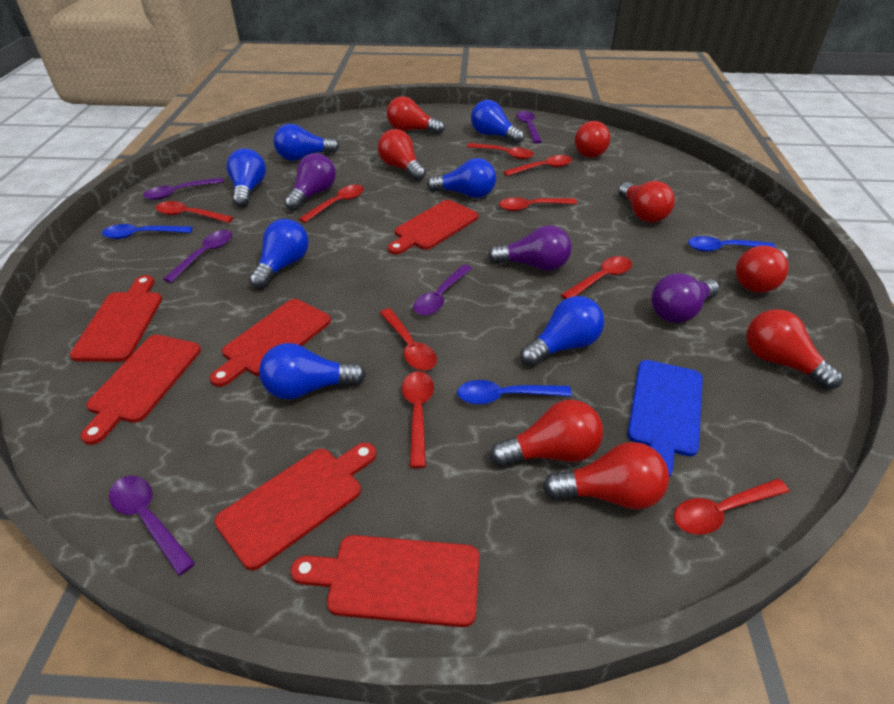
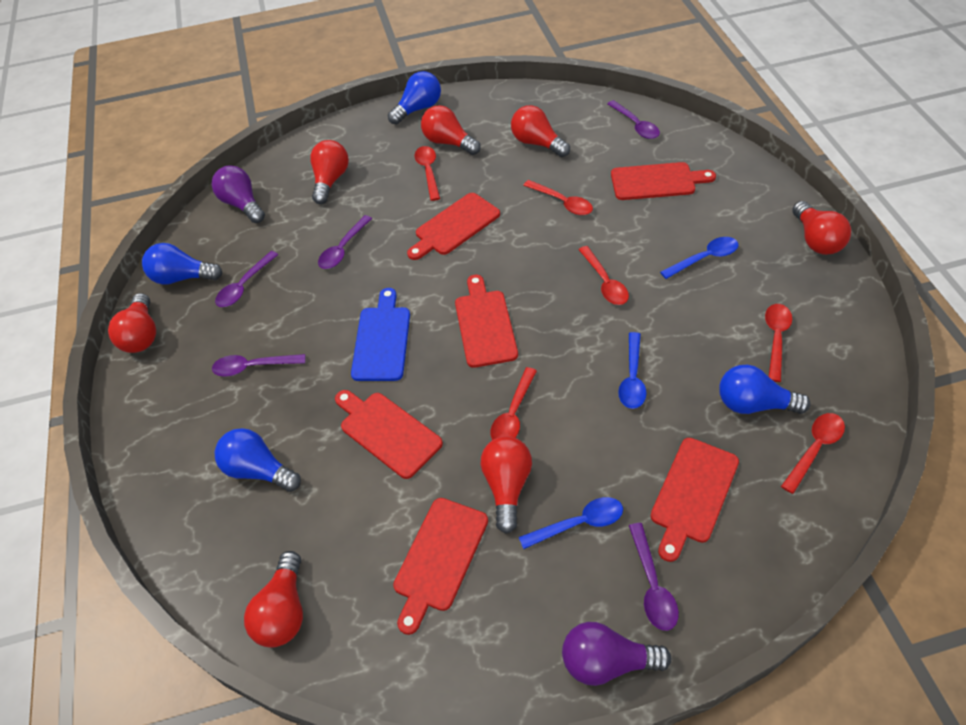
blue light bulb: [226,148,266,207] [249,219,309,289] [259,343,366,400] [274,124,339,161] [427,158,496,198] [471,100,524,144] [521,296,604,366] = 7 -> [142,243,223,285] [214,428,301,492] [388,71,441,125] [719,364,811,414] = 4
purple light bulb: [284,153,336,211] [488,225,571,271] [651,273,719,323] = 3 -> [212,165,265,223] [562,622,671,686] = 2
red light bulb: [378,129,426,181] [387,96,445,134] [490,400,603,467] [543,442,669,510] [575,121,610,158] [619,181,675,223] [736,246,788,293] [746,309,843,390] = 8 -> [108,293,156,353] [244,551,303,648] [310,140,349,204] [421,105,481,155] [481,436,532,534] [511,105,570,157] [792,201,851,255] = 7
red spoon: [156,201,234,223] [299,185,364,223] [380,308,437,371] [402,371,434,468] [467,143,534,160] [499,197,577,211] [503,155,572,176] [561,256,632,299] [674,479,789,535] = 9 -> [415,146,440,201] [490,367,537,440] [523,180,593,215] [578,246,629,305] [765,304,792,382] [781,413,845,494] = 6

